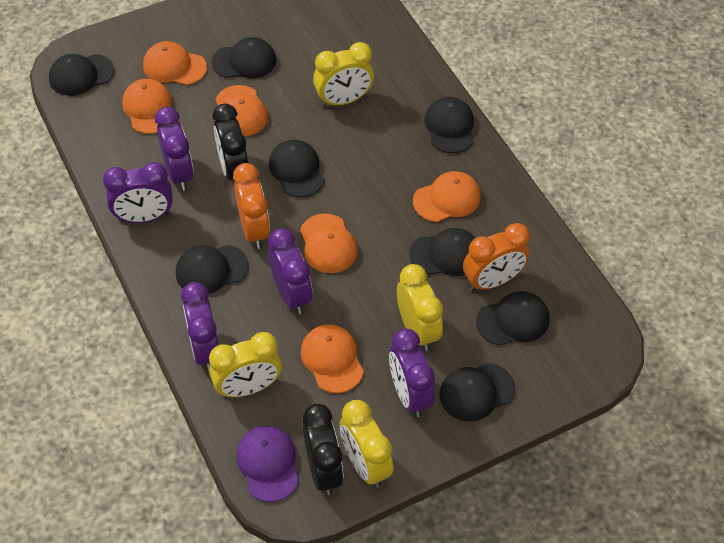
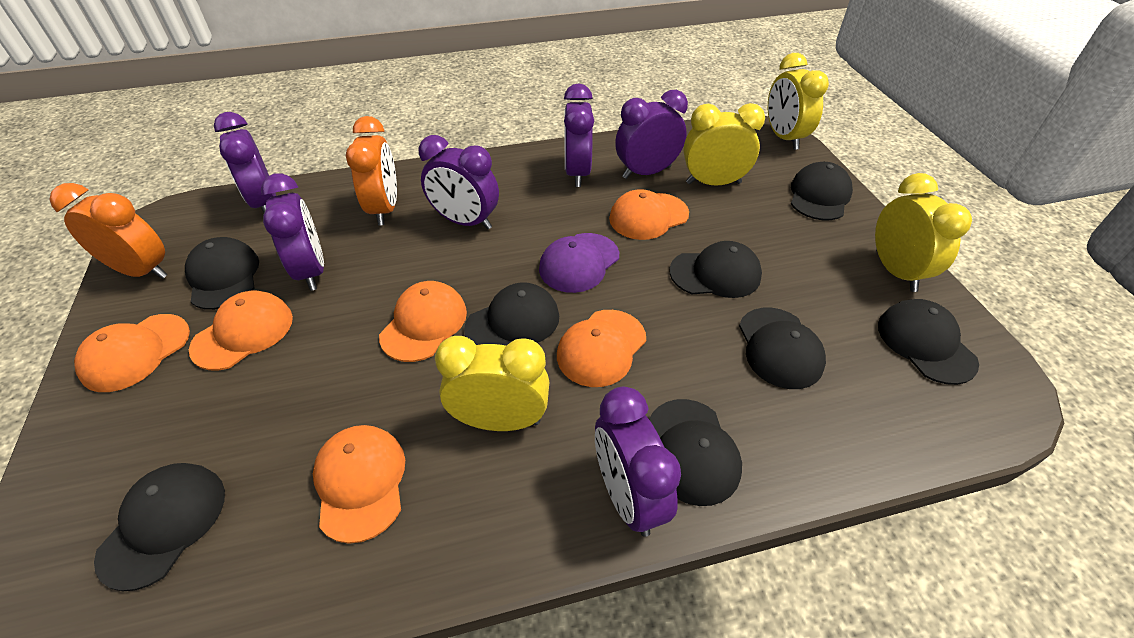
black clock: [213,103,248,180] [303,404,343,495] = 2 -> none = 0
purple clock: [103,162,173,223] [155,107,194,191] [181,282,218,371] [268,228,313,314] [389,328,435,417] = 5 -> [214,112,276,213] [261,173,324,291] [419,135,499,230] [564,83,594,187] [595,387,681,537] [615,90,688,179] = 6

